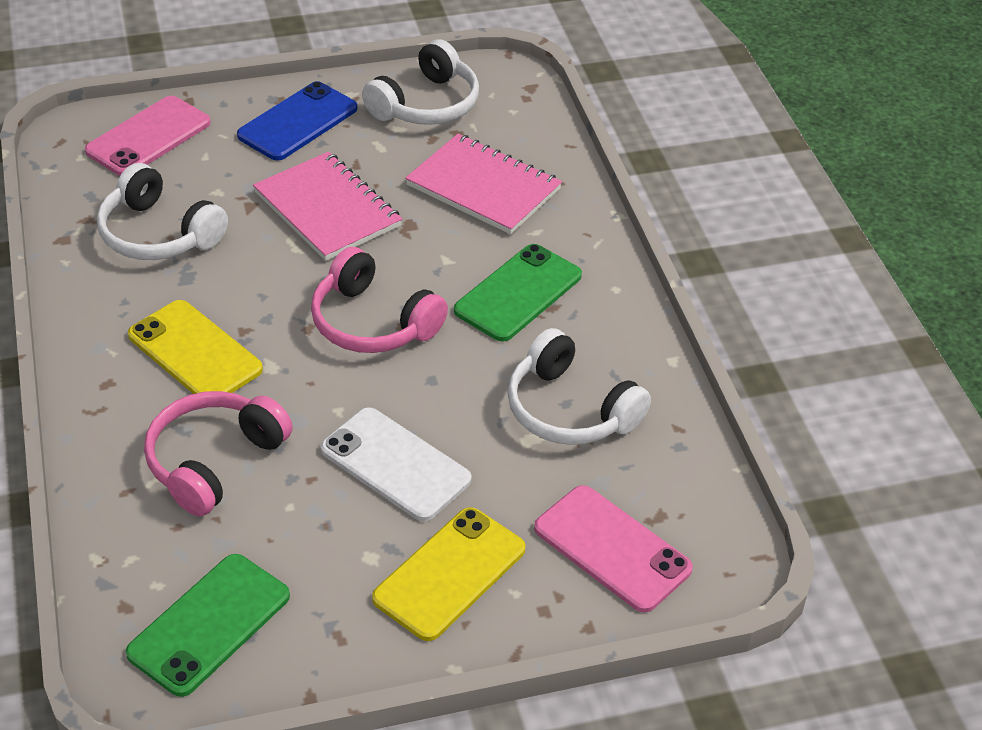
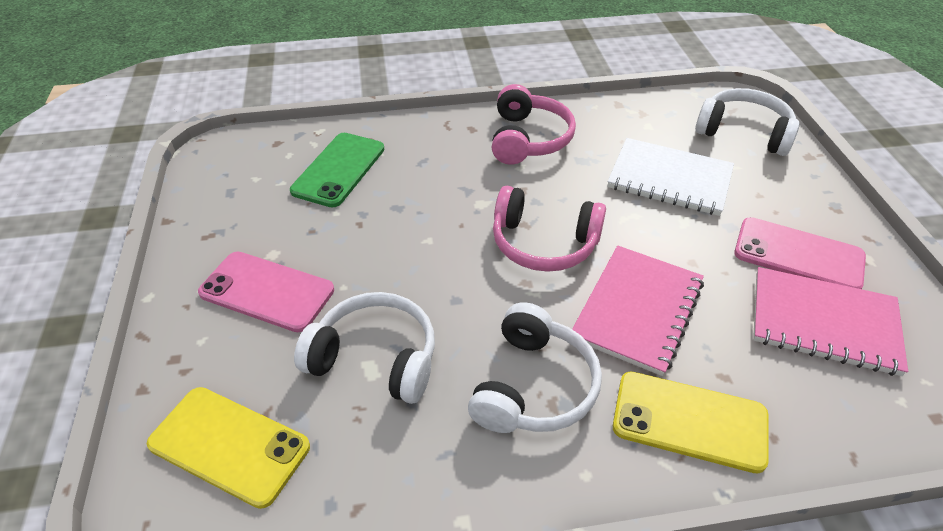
blue phone: [237,81,357,160] = 1 -> none = 0
green phone: [126,554,290,697] [454,244,582,342] = 2 -> [290,133,385,208] = 1
white notebook: none = 0 -> [607,138,734,216] = 1
white phone: [320,407,472,521] = 1 -> none = 0

